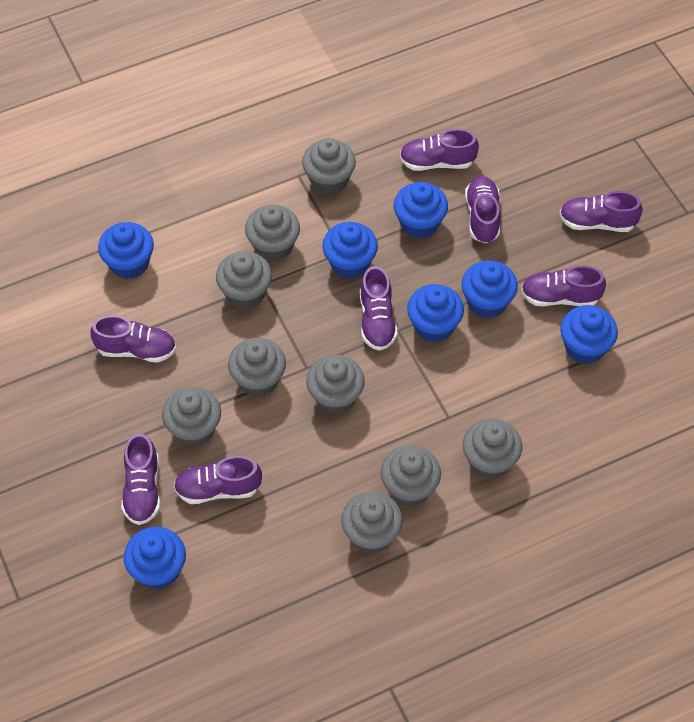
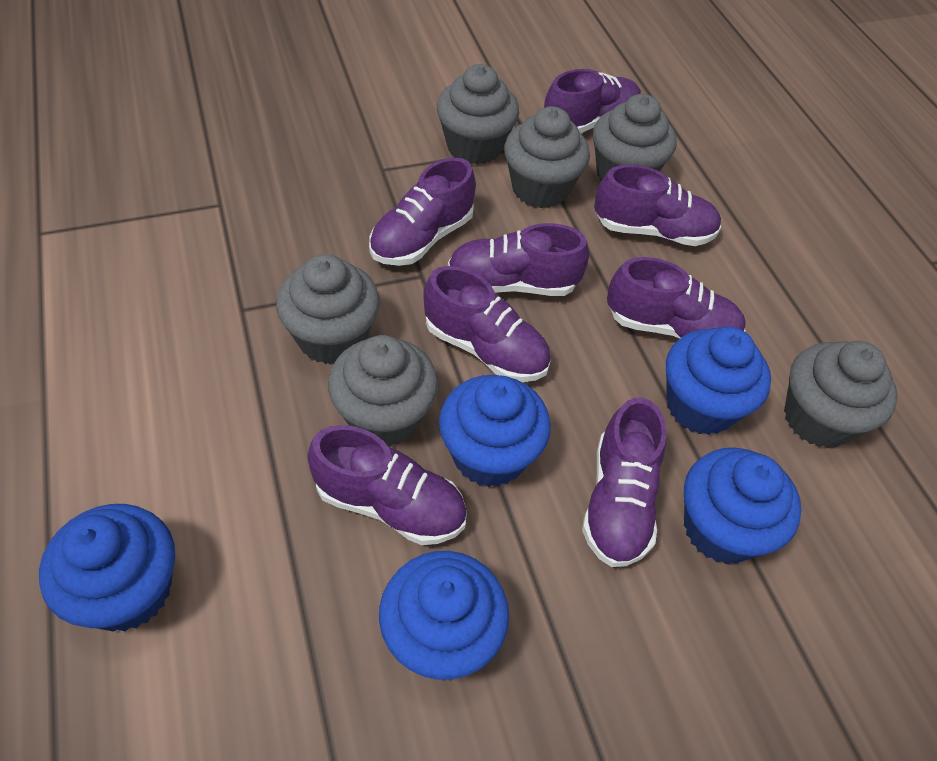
blue cupcake: [98,222,154,279] [124,527,186,589] [322,222,378,279] [394,182,448,239] [407,284,464,342] [461,260,518,319] [560,305,618,364] = 7 -> [39,504,175,632] [379,551,509,680] [439,375,551,487] [666,327,771,435] [684,448,802,564] = 5
grey cupcake: [162,387,221,447] [216,251,272,309] [228,338,286,397] [245,205,300,262] [302,138,356,195] [306,355,365,414] [341,491,403,554] [381,445,441,506] [463,418,522,479] = 9 -> [276,254,380,364] [328,335,438,447] [437,64,519,165] [504,106,590,208] [593,94,677,181] [784,341,898,448] = 6

